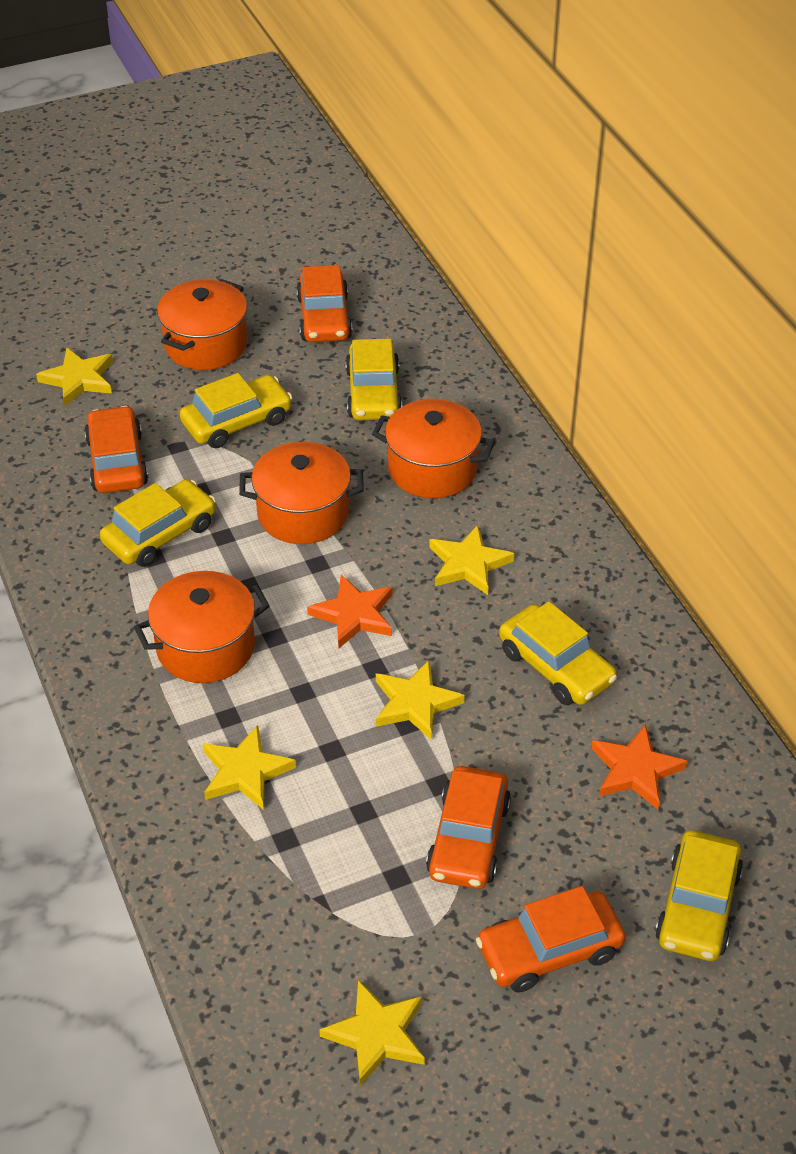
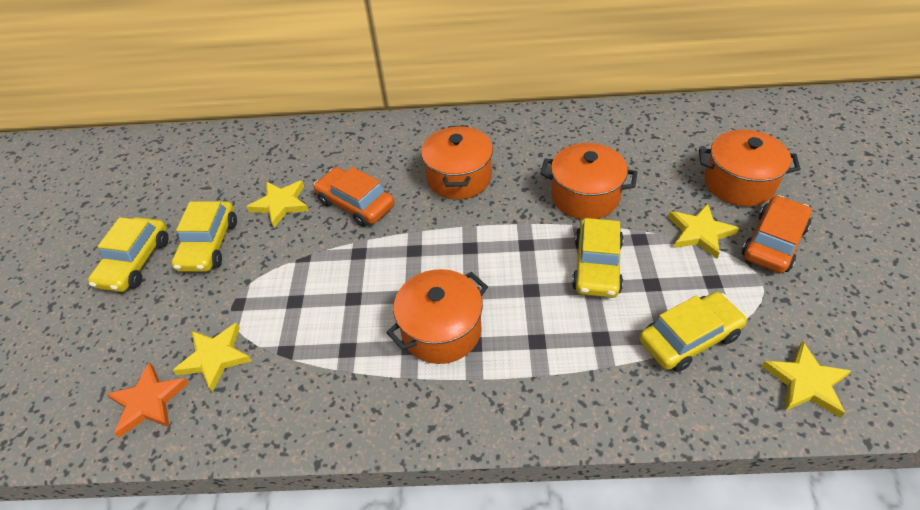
orange car: [84,406,149,493] [296,265,352,342] [426,766,511,889] [476,886,625,992] = 4 -> [314,167,394,227] [742,195,812,273] = 2
orange star: [307,575,393,648] [591,724,687,809] = 2 -> [107,362,189,438] = 1
yellow car: [100,479,216,567] [179,373,292,448] [345,339,402,420] [499,601,617,705] [655,830,743,961] = 5 -> [88,217,169,292] [171,201,237,272] [572,218,624,298] [639,292,747,372] = 4
yellow star: [36,347,113,406] [203,725,296,810] [319,980,425,1086] [376,660,465,740] [429,525,514,595] = 5 -> [173,323,252,392] [247,181,309,228] [668,204,739,259] [762,341,851,418] = 4

